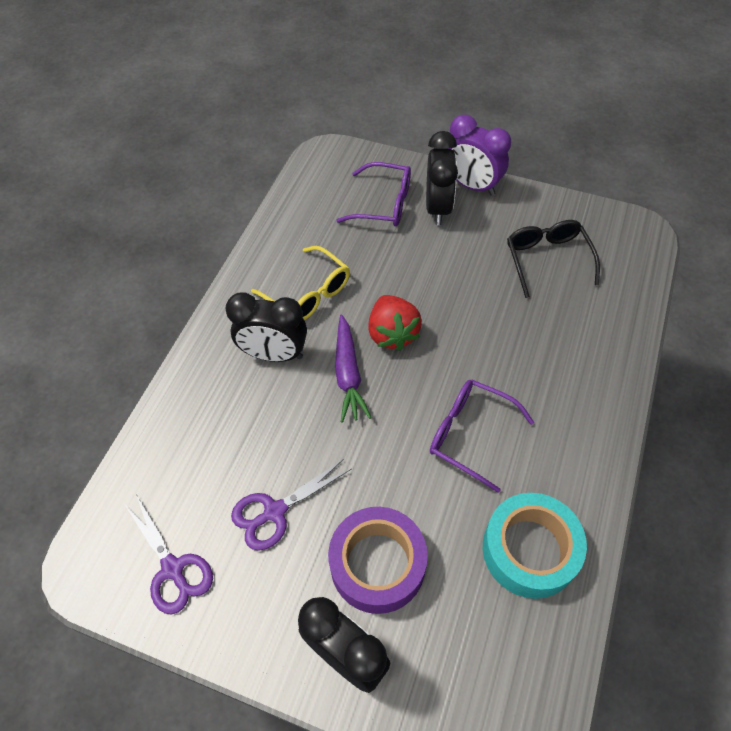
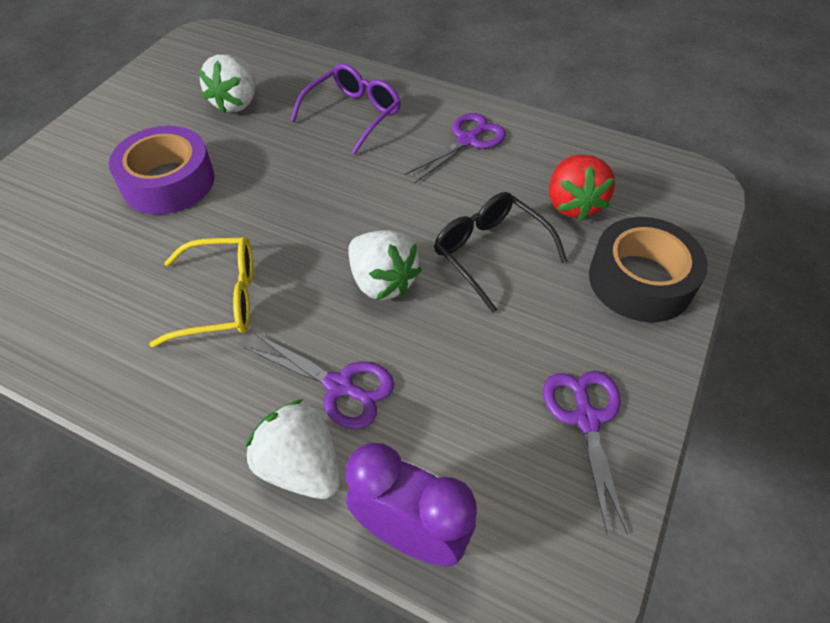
black clock: [225,292,307,362] [298,597,390,693] [426,131,458,225] = 3 -> none = 0
black tape: none = 0 -> [589,217,708,322] = 1
purple carrot: [335,315,372,423] = 1 -> none = 0
purple glasses: [336,162,411,226] [430,380,534,493] = 2 -> [290,63,401,154] = 1
purple scissors: [125,496,213,614] [231,459,351,551] = 2 -> [244,333,394,429] [404,113,506,183] [543,371,628,535] = 3
turquoise tape: [483,493,587,599] = 1 -> none = 0
white strawberry: none = 0 -> [198,54,256,113] [245,399,340,499] [348,230,422,300] = 3

